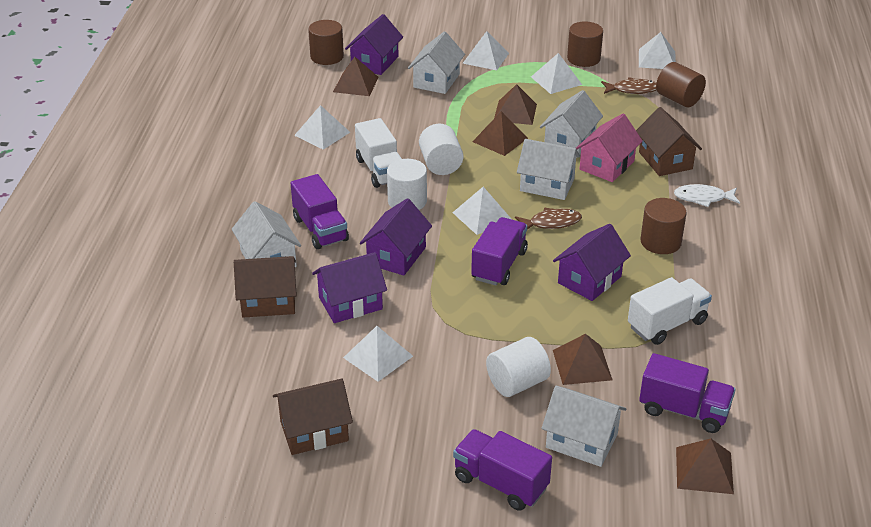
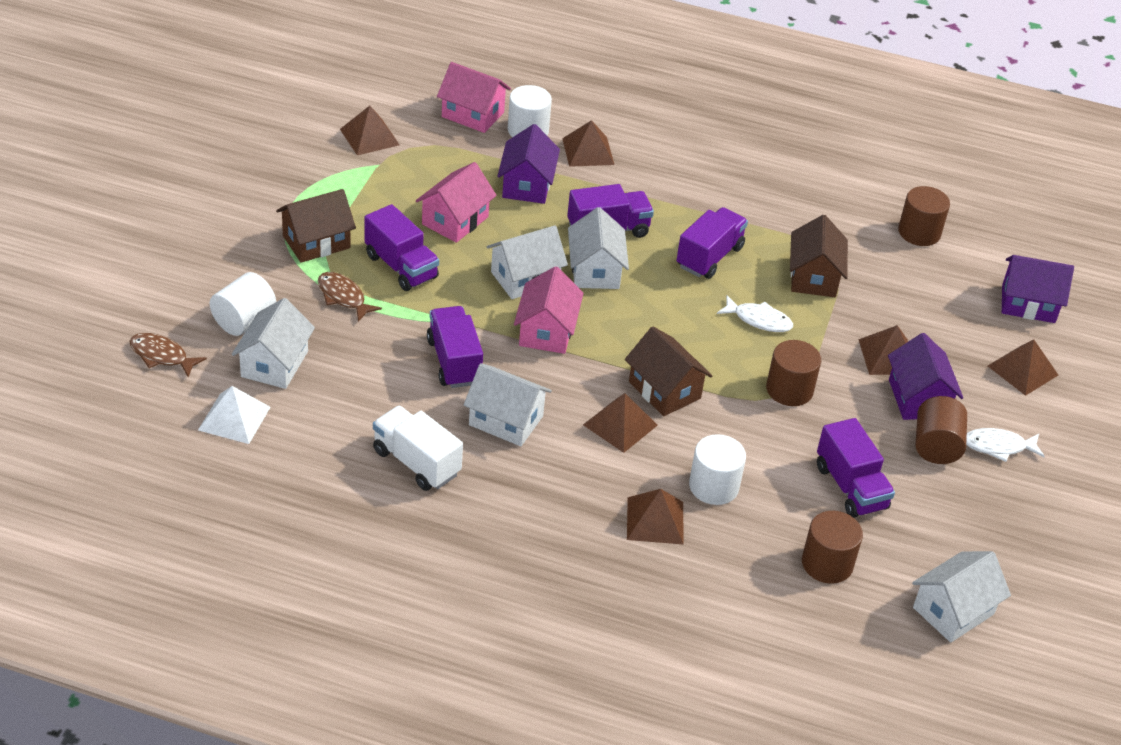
brown pyramid: [333,57,379,96] [472,111,528,156] [494,84,537,125] [553,334,613,385] [676,439,734,494] = 5 -> [340,106,400,155] [562,120,614,167] [583,393,658,453] [627,489,684,545] [858,325,908,375] [988,339,1058,396] = 6
pink house: [576,114,643,182] = 1 -> [416,162,497,243] [437,62,511,133] [514,266,584,354] = 3
purple house: [312,252,387,323] [345,14,403,75] [360,198,432,276] [553,224,631,301] = 4 -> [497,124,560,204] [888,333,963,420] [1002,255,1074,323] = 3
purple truck: [291,174,349,250] [453,429,552,511] [471,217,528,285] [639,353,736,433] = 4 -> [365,204,439,291] [427,306,483,388] [567,184,654,238] [677,207,748,279] [817,418,895,518] = 5
white fish: [674,184,740,207] = 1 -> [717,296,793,332] [966,428,1045,462] = 2
white pyramid: [294,105,350,150] [343,326,413,382] [452,187,511,235] [463,31,509,70] [531,53,582,94] [639,32,676,69] = 6 -> [198,386,270,444] = 1
white truck: [355,118,402,188] [628,277,712,345] = 2 -> [373,406,463,491] = 1

